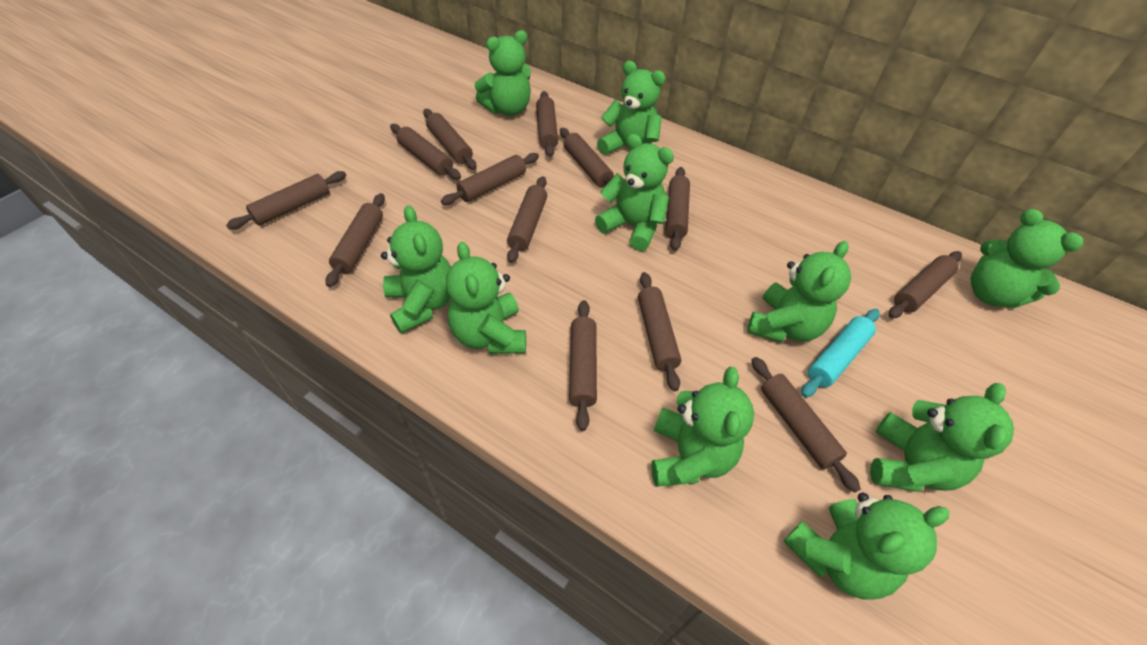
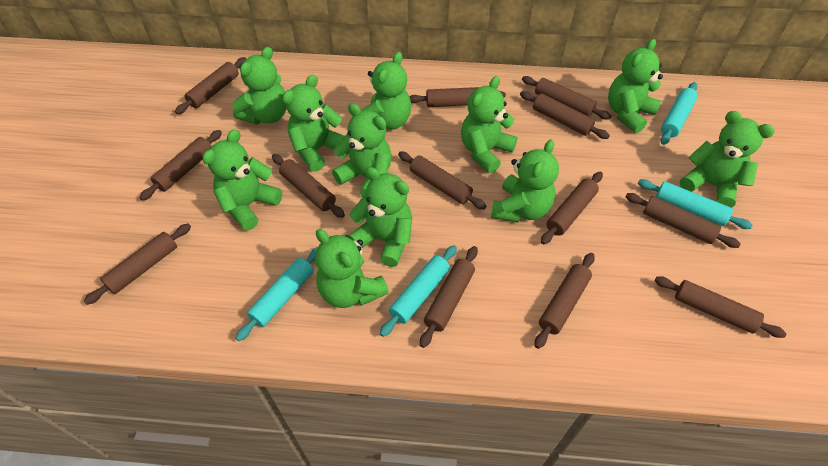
green teddy bear: [381,205,451,334] [446,242,526,354] [474,30,531,116] [595,134,674,251] [597,61,666,155] [651,367,754,487] [747,241,851,343] [783,493,949,599] [870,383,1014,492] [970,209,1083,309] = 10 -> [202,129,282,231] [232,47,287,125] [282,75,345,172] [315,229,389,308] [332,103,392,197] [349,167,412,267] [361,52,411,130] [461,76,517,173] [491,139,559,223] [608,39,663,133] [680,111,775,208] = 11
turquoise rolling pin: [801,309,880,398] = 1 -> [236,247,318,341] [380,245,457,337] [638,179,753,229] [661,82,698,145] = 4

